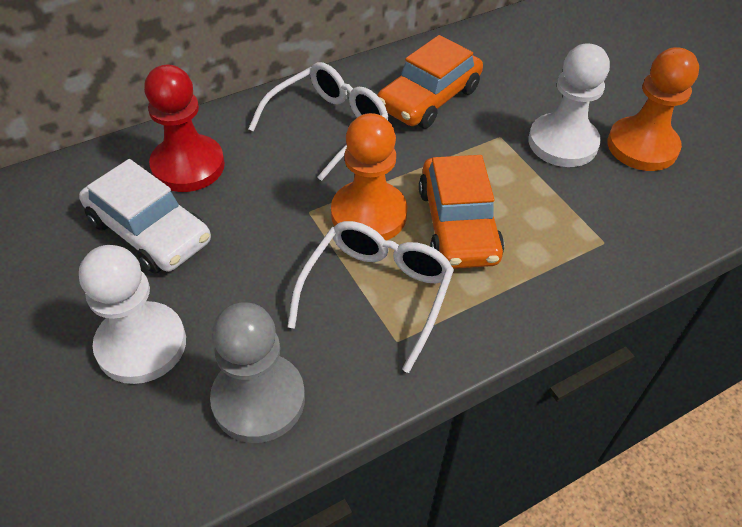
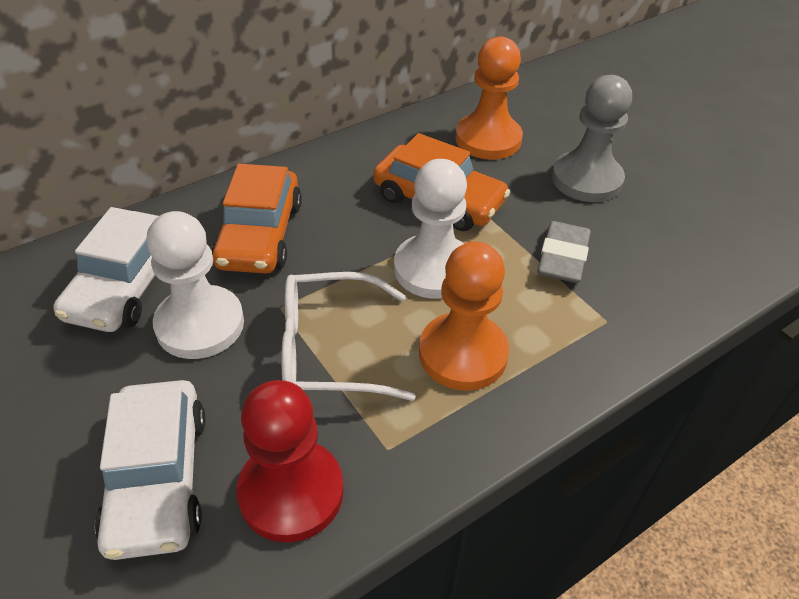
grey eraser: none = 0 -> [538,221,591,283] = 1
white car: [79,159,211,274] = 1 -> [53,207,158,332] [95,380,205,560] = 2
white glasses: [248,62,389,181] [287,221,454,373] = 2 -> [281,272,416,401] = 1

